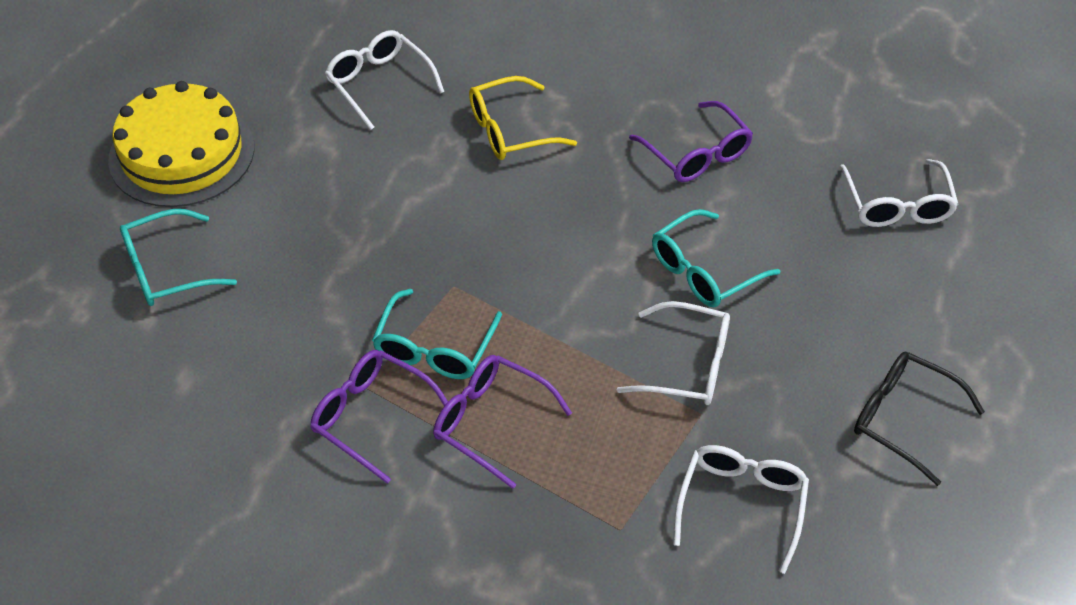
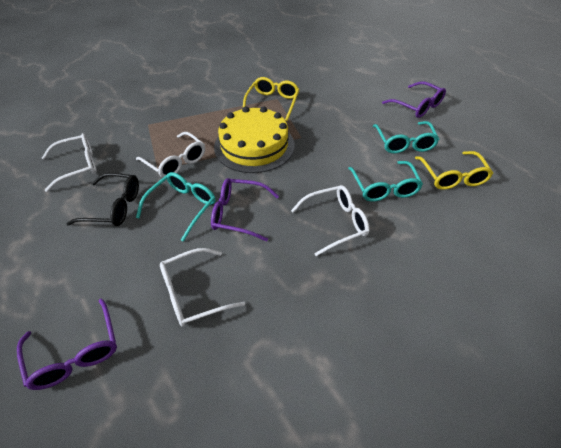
yellow glasses: [469,76,577,160] = 1 -> [243,77,300,121] [415,151,493,190] = 2

